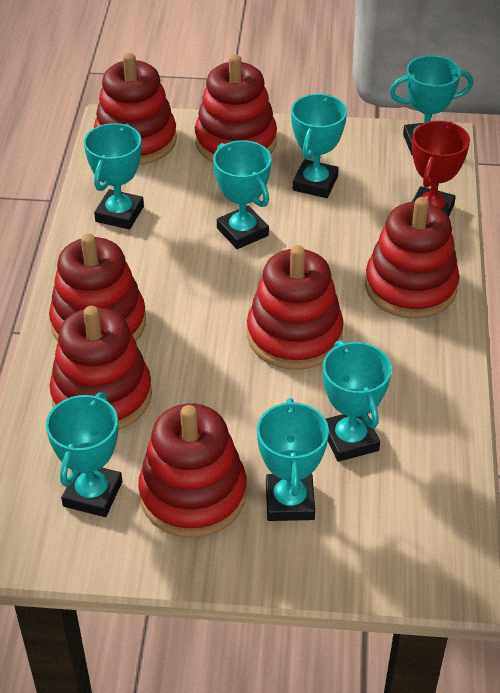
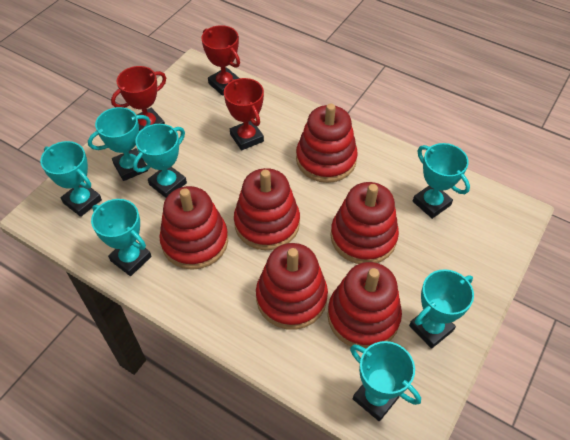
red stacking toy: [49,233,146,342] [49,306,152,430] [94,53,177,165] [138,404,247,538] [195,55,277,162] [247,245,344,370] [365,197,459,319] = 7 -> [159,186,228,270] [234,168,300,250] [256,243,328,330] [296,104,358,183] [327,262,402,349] [330,182,399,264] = 6
red trophy: [412,121,470,216] = 1 -> [111,66,166,131] [201,25,240,96] [224,78,264,151] = 3

